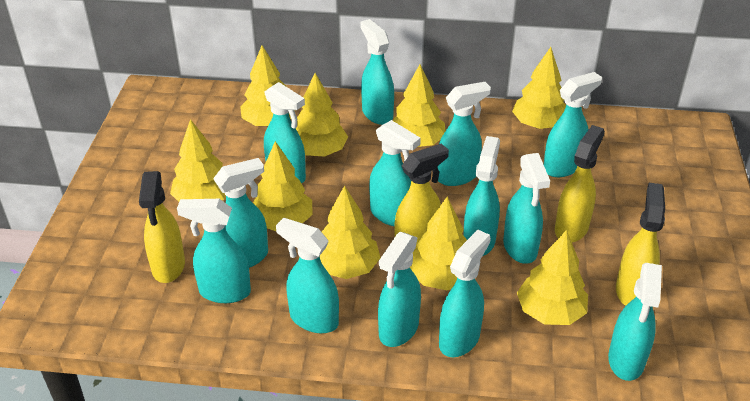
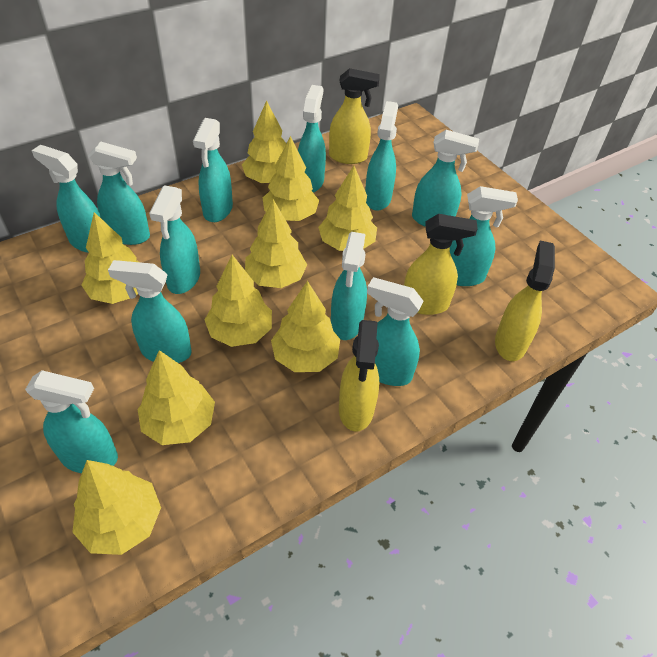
turquoise spray bottle: [177,199,251,303] [213,158,268,268] [264,82,306,183] [276,218,339,333] [361,19,394,125] [369,120,421,226] [378,232,421,347] [437,82,491,186] [439,230,491,357] [463,136,500,256] [503,153,550,264] [544,72,602,177] [608,263,662,381] = 13 -> [25,370,118,473] [32,145,102,253] [88,141,150,245] [108,260,192,363] [149,185,200,294] [193,118,233,222] [298,85,326,193] [331,232,367,340] [365,101,398,211] [367,277,423,386] [412,130,479,227] [450,186,518,286] = 12

